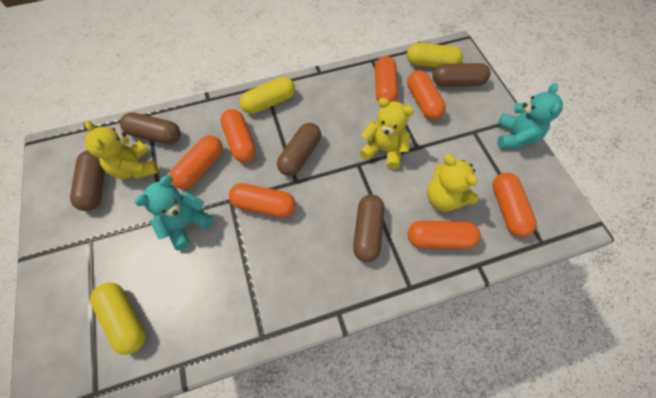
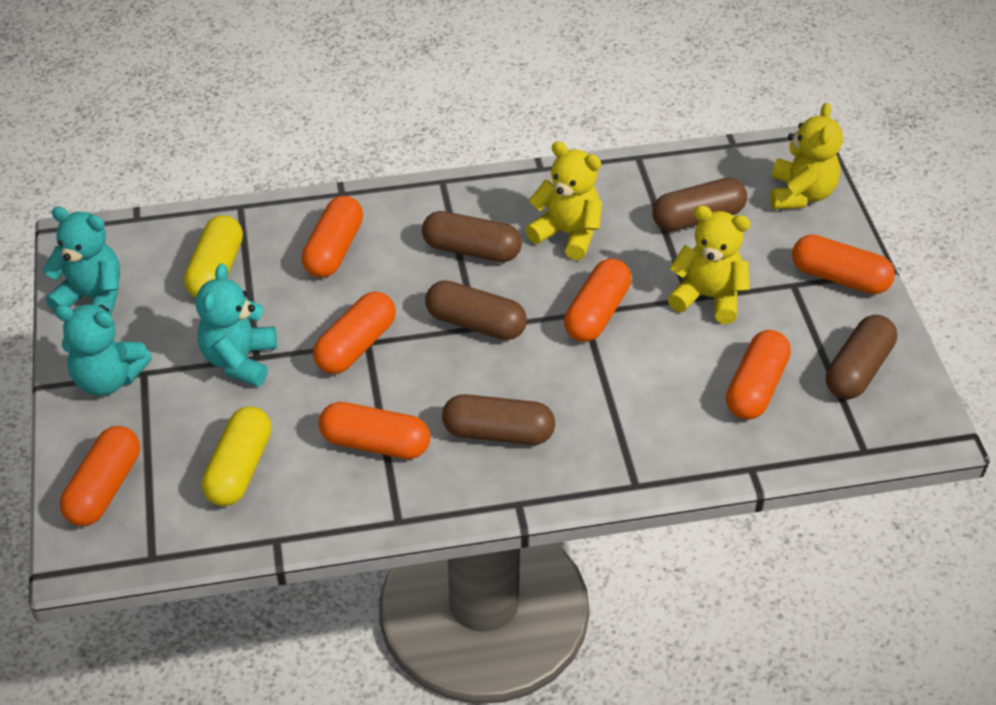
turquoise teddy bear: [135,176,214,250] [497,83,563,149] = 2 -> [42,206,120,315] [54,304,152,396] [196,263,277,387] = 3
yellow capsule: [90,283,146,355] [240,77,295,114] [407,43,463,67] = 3 -> [184,215,243,298] [202,406,271,506] = 2

